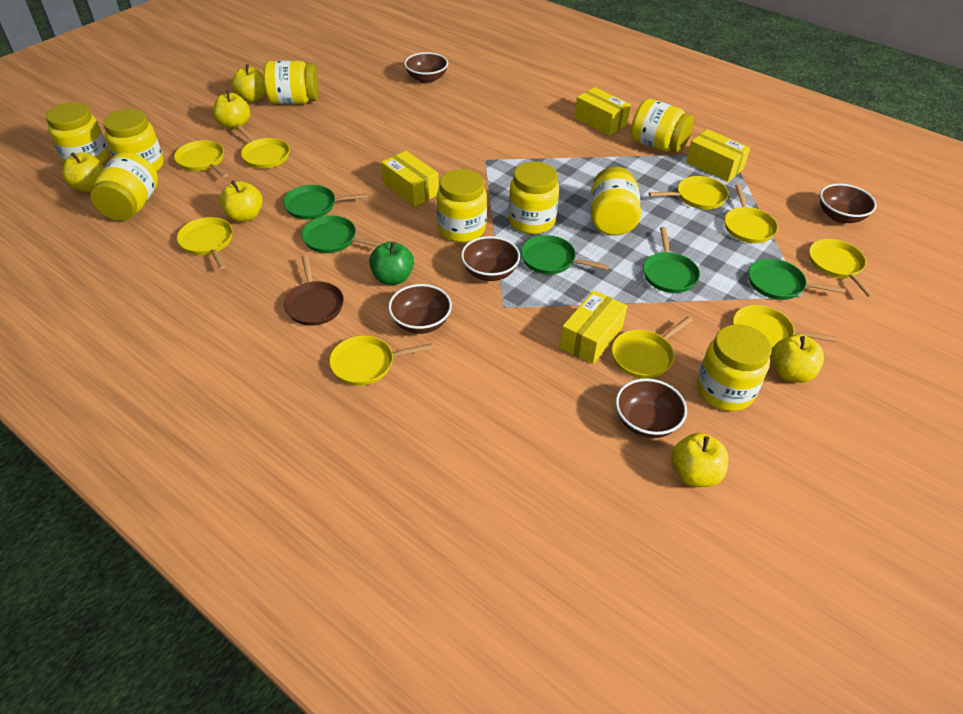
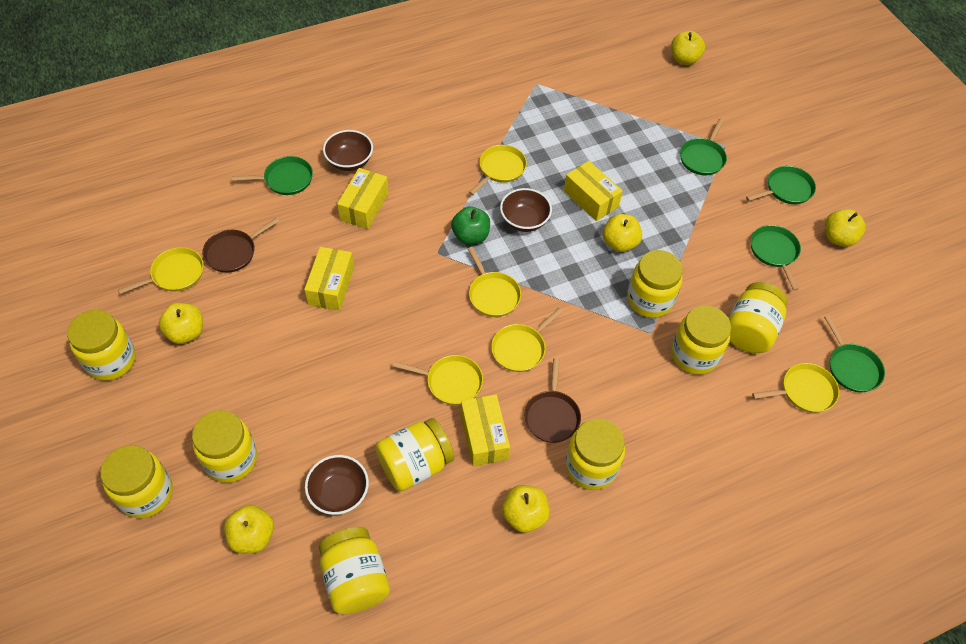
brown bowl: [388,284,452,334] [404,52,448,84] [461,236,520,281] [616,378,687,438] [820,184,877,223] = 5 -> [305,455,369,515] [323,130,373,171] [500,188,552,232] = 3
brown pan: [284,255,344,326] = 1 -> [202,218,279,273] [524,358,581,443] = 2
yellow pan: [174,140,228,177] [177,217,233,269] [236,125,290,169] [329,336,433,386] [612,316,693,379] [649,176,728,209] [724,184,778,243] [733,305,836,351] [809,239,874,298] = 9 -> [118,247,204,294] [393,355,483,405] [468,247,521,317] [469,145,527,195] [491,308,563,372] [752,363,839,413] = 6

